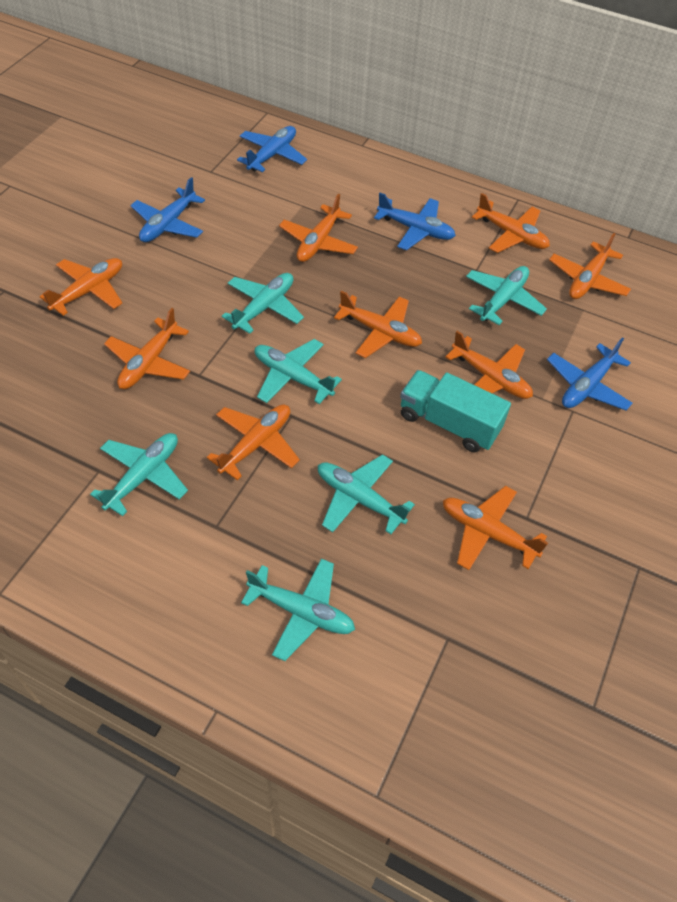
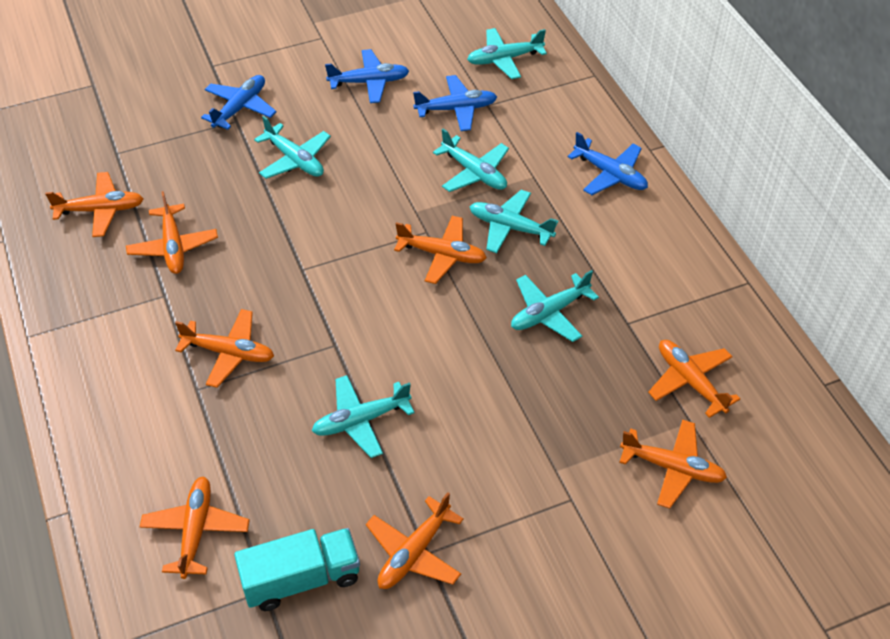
orange plane: [40,258,122,316] [104,308,190,389] [207,404,300,480] [279,193,358,262] [334,291,422,358] [443,486,548,570] [445,331,533,399] [472,193,550,253] [549,233,631,299] = 9 -> [45,172,144,237] [126,191,218,274] [140,476,250,579] [175,309,274,388] [366,492,464,589] [394,216,487,284] [619,420,727,509] [648,340,740,418] = 8

